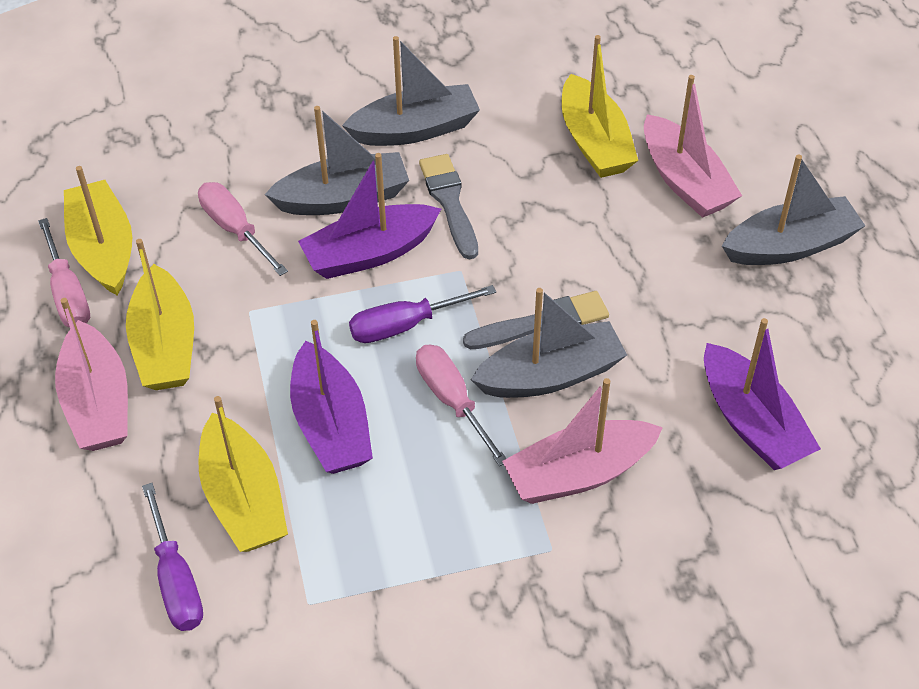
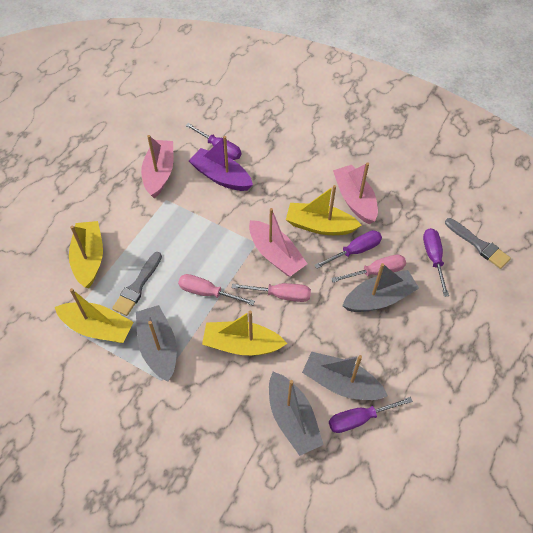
purple boat: [290,320,373,474] [298,153,441,279] [704,318,821,470] = 3 -> [189,136,253,191] = 1
purple screwdriver: [142,483,203,631] [349,285,496,343] = 2 -> [185,123,241,160] [315,230,382,269] [329,397,413,433] [423,228,449,296] = 4

